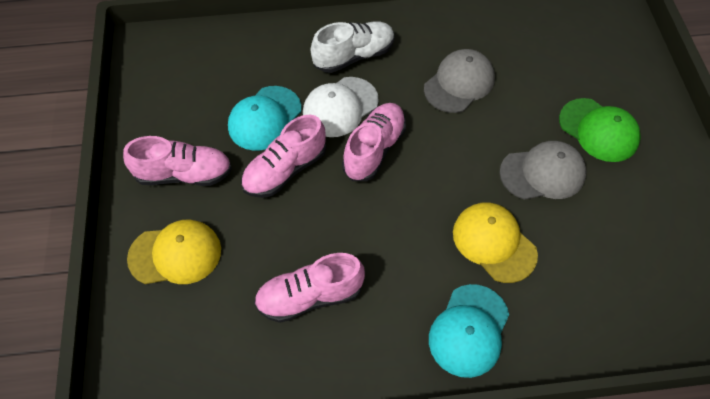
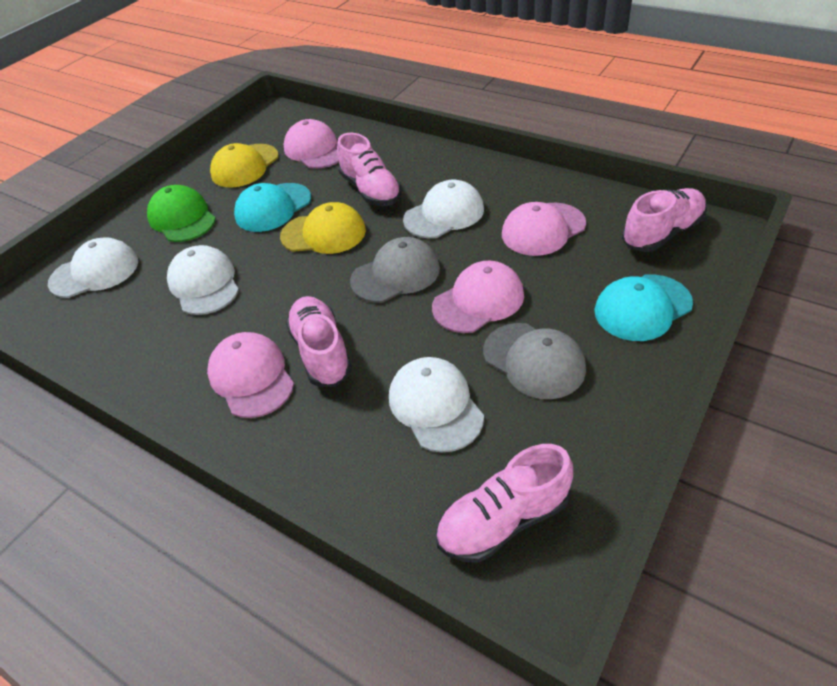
pink cap: none = 0 -> [207,332,294,418] [283,119,339,169] [432,261,524,333] [502,202,586,256] = 4
white cap: [303,77,379,137] = 1 -> [48,237,138,298] [167,245,239,315] [389,357,484,452] [403,180,484,238] = 4
white shoe: [311,21,395,73] = 1 -> none = 0

